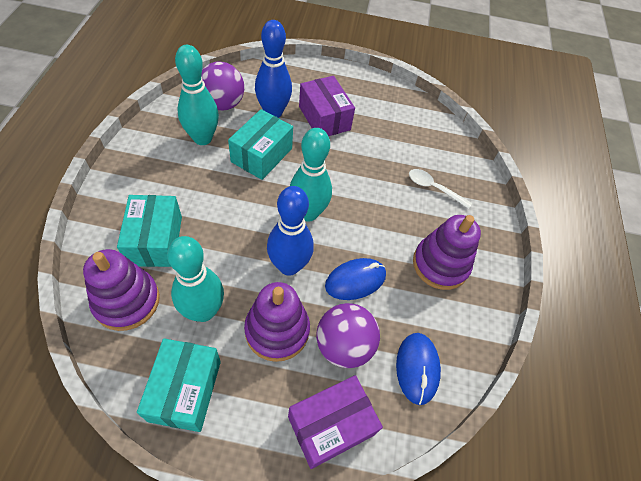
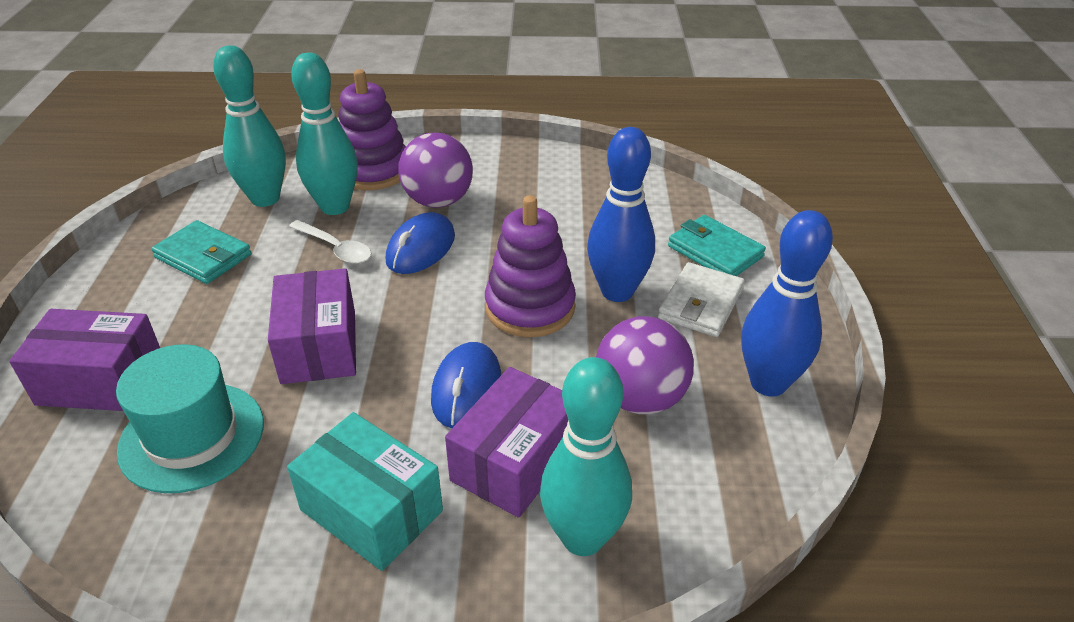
purple box: [288,375,383,469] [299,76,355,136] = 2 -> [9,309,160,411] [268,268,356,384] [445,367,568,518] = 3
purple stacking toy: [83,249,160,331] [244,282,310,362] [413,215,481,290] = 3 -> [338,69,406,190] [485,195,576,337] = 2
turquoise box: [117,195,182,267] [137,338,221,432] [228,109,293,180] = 3 -> [287,412,443,571] = 1
turquoise hat: none = 0 -> [116,344,264,493] = 1
turquoise wallet: none = 0 -> [151,220,251,284] [668,215,766,276] = 2
white wallet: none = 0 -> [658,262,745,337] = 1

